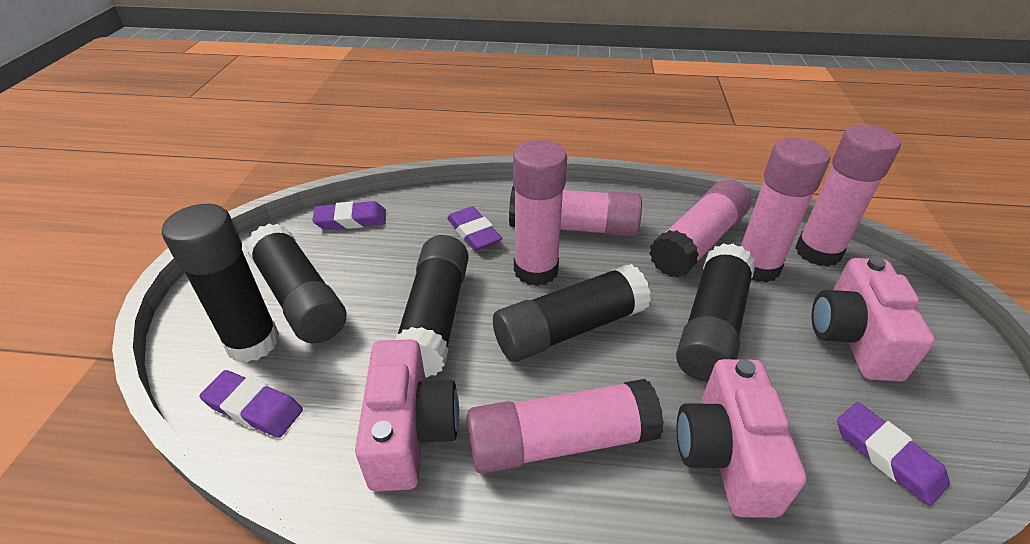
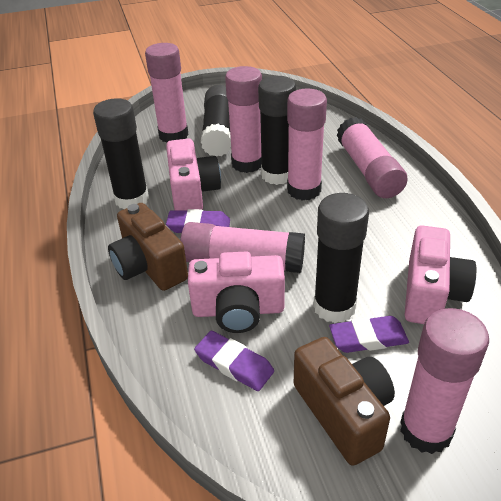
black glue stick: [162,204,279,363] [246,224,346,344] [395,235,469,378] [493,264,651,362] [676,243,755,382] = 5 -> [93,98,149,209] [201,85,231,157] [258,76,296,185] [313,193,369,323] = 4
brown camera: none = 0 -> [108,203,188,291] [294,337,395,465] = 2
purple eraser: [199,370,303,438] [312,201,386,230] [447,206,502,251] [837,402,950,506] = 4 -> [166,209,230,233] [194,331,274,391] [329,316,409,353] = 3

